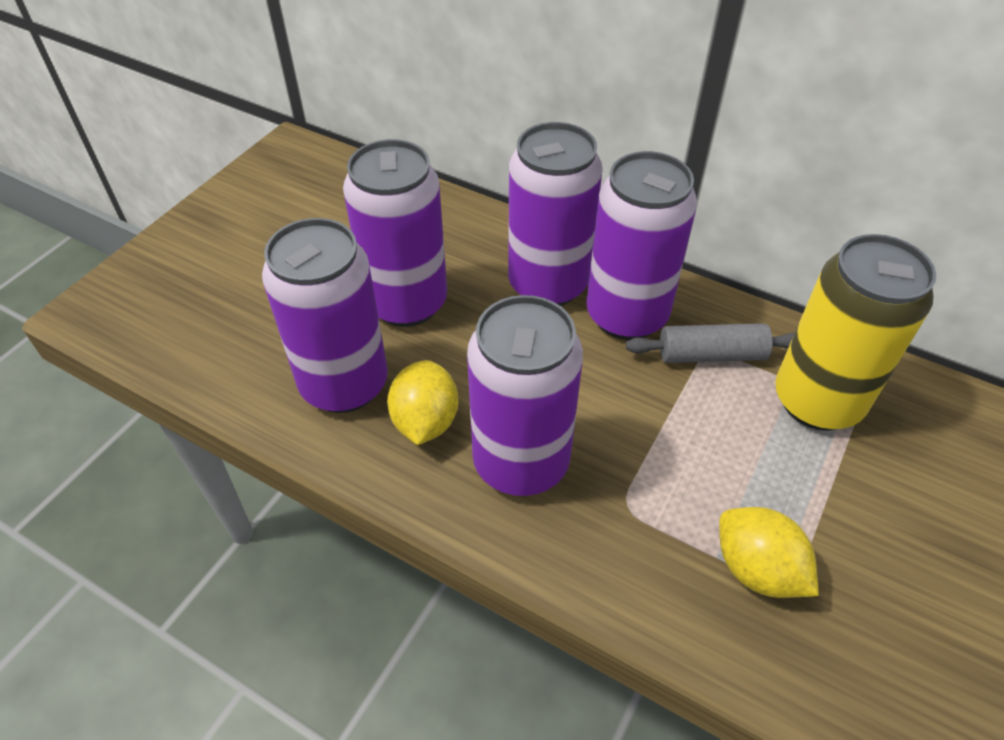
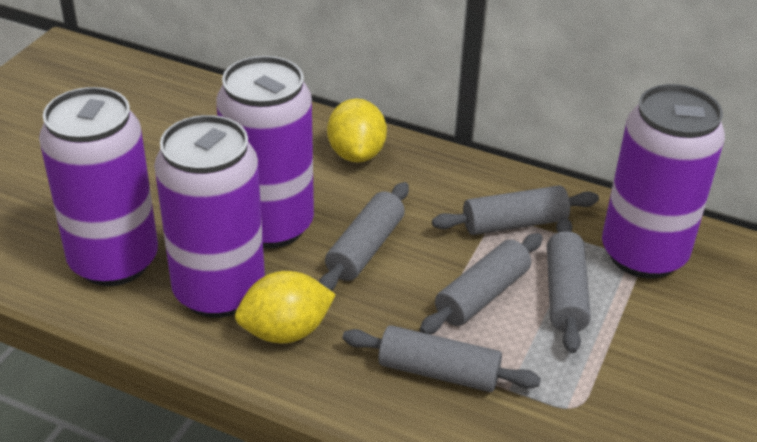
grey rolling pin: [626,323,794,363] = 1 -> [319,182,409,291] [343,325,541,392] [420,233,543,334] [432,186,599,235] [547,217,591,353] = 5
purple can: [262,218,388,413] [343,139,447,327] [467,295,583,496] [508,122,603,306] [586,151,697,340] = 5 -> [39,87,158,286] [154,115,265,318] [216,56,314,248] [602,84,725,279] = 4
yellow can: [775,234,936,431] = 1 -> none = 0

